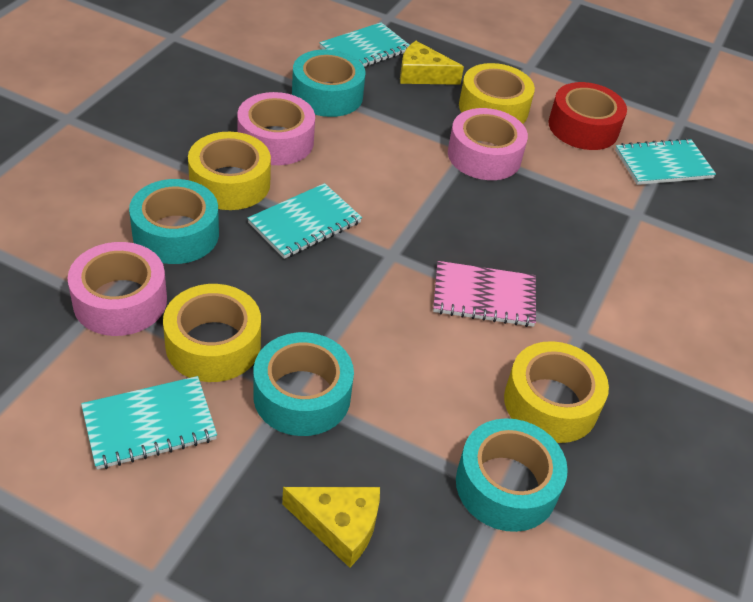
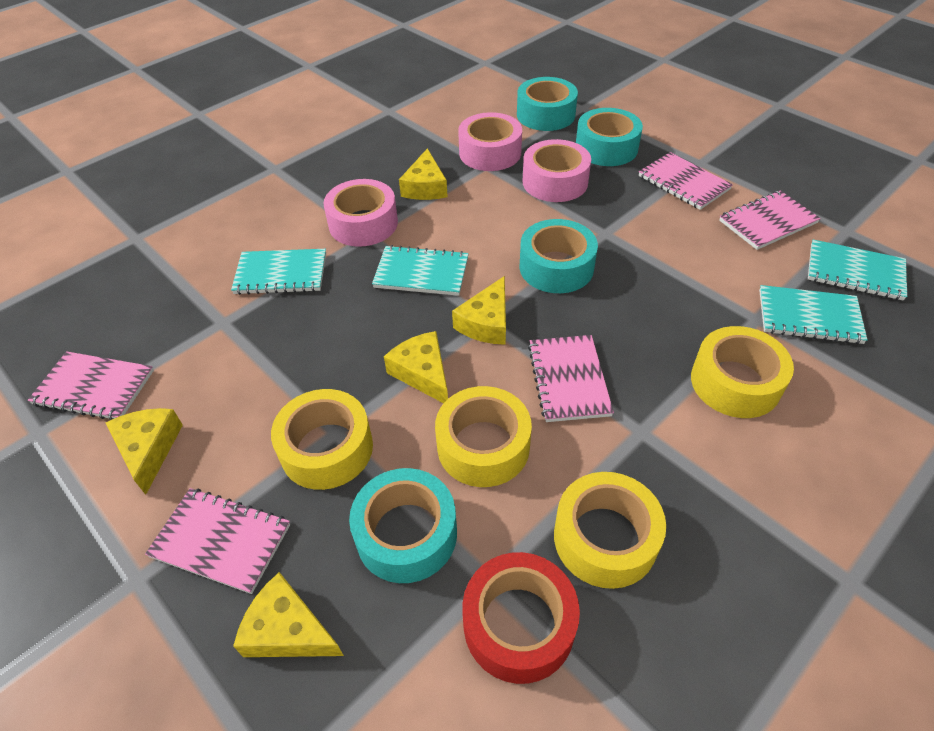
pink notebook: [433,261,536,327] = 1 -> [28,351,154,420] [145,488,290,594] [528,335,614,422] [639,152,733,210] [719,190,821,250] = 5
yellow cheese: [282,487,380,568] [400,41,464,85] = 2 -> [106,408,183,495] [233,572,344,657] [384,331,448,403] [399,148,448,200] [452,276,506,345] = 5

